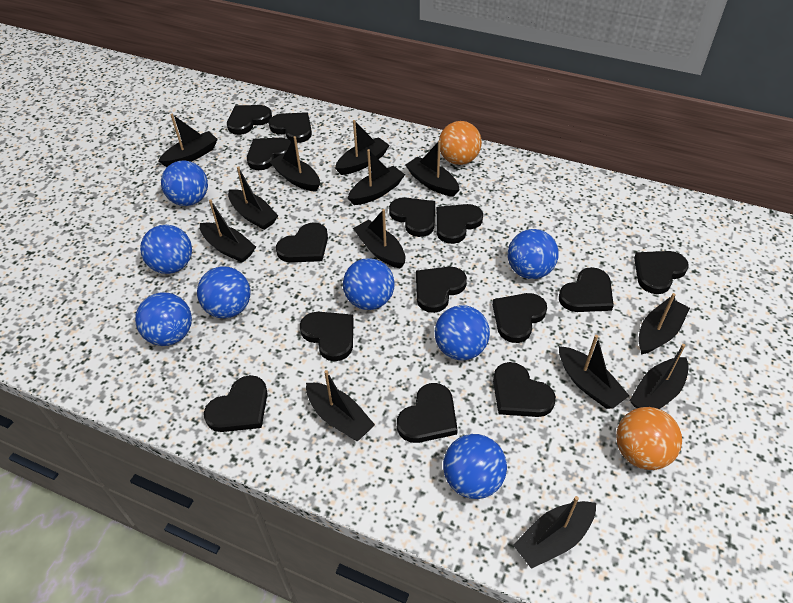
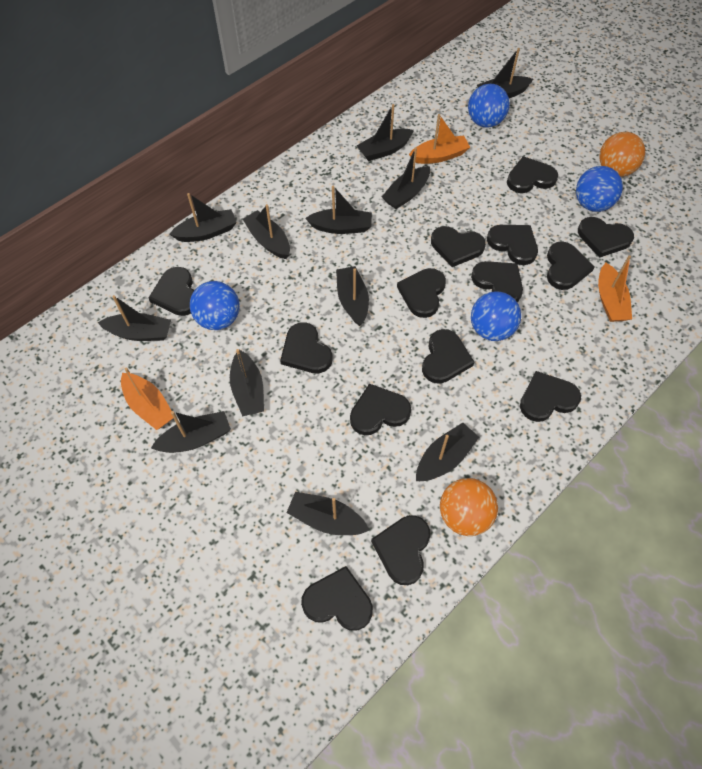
black boat: [158,114,218,167] [200,199,256,263] [228,166,278,230] [270,136,320,192] [306,370,375,441] [335,120,390,175] [348,149,405,205] [353,209,405,269] [405,140,459,197] [513,496,596,569] [559,335,630,409] [629,344,689,409] [639,293,690,354] = 13 -> [98,295,171,341] [151,411,231,453] [170,193,237,242] [230,349,264,416] [242,204,290,259] [286,492,369,535] [305,186,372,234] [336,266,369,326] [357,104,414,161] [382,147,430,209] [416,423,479,481] [477,48,533,98] = 12
blue ball: [135,293,192,346] [140,225,192,274] [161,160,208,206] [197,266,250,318] [343,258,395,310] [435,305,490,360] [443,434,507,499] [508,229,559,279] = 8 -> [190,281,240,330] [468,84,510,128] [471,291,521,341] [576,166,623,212] = 4
orange boat: none = 0 -> [121,368,173,430] [409,114,470,164] [598,255,632,322] = 3

